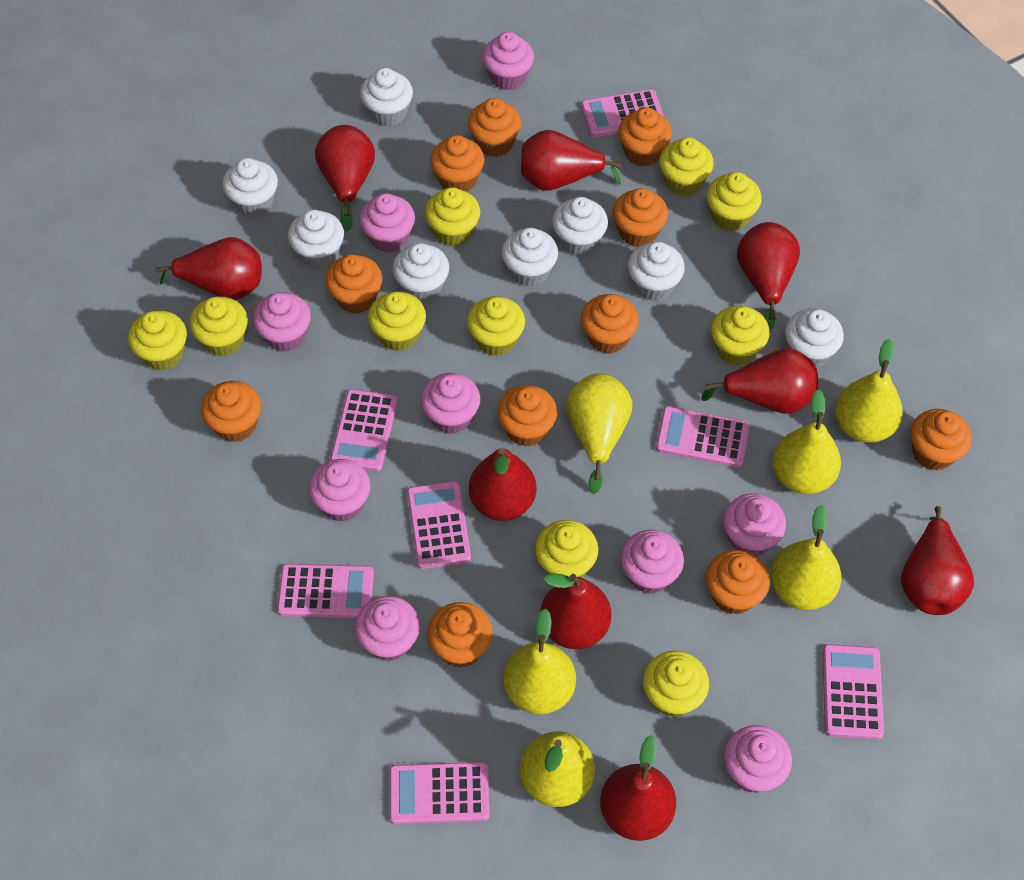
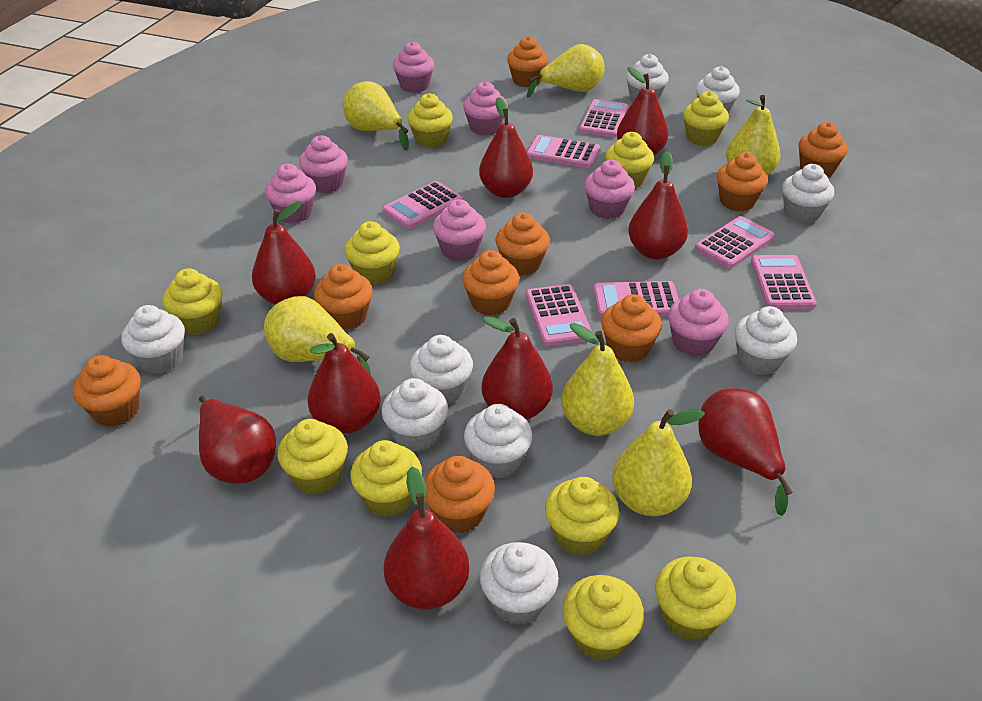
orange cupcake: [201,381,261,442] [325,254,382,314] [427,602,493,667] [430,135,484,192] [468,98,521,157] [497,385,557,446] [581,294,639,354] [613,188,668,247] [618,107,672,166] [706,550,770,615] [910,409,972,471] = 11 -> [73,355,141,427] [314,264,373,330] [425,456,495,533] [462,250,519,316] [495,213,550,276] [507,36,548,87] [601,294,662,362] [717,153,768,211] [799,122,848,178] = 9
pink cupcake: [252,292,311,352] [308,459,371,522] [355,596,420,661] [359,193,415,253] [421,373,480,434] [482,32,534,90] [620,530,684,594] [723,493,786,556] [724,725,792,793] = 9 -> [265,164,316,223] [299,135,348,193] [393,41,434,93] [433,199,486,261] [463,81,508,136] [584,160,635,219] [668,289,729,357] = 7
white cupcake: [223,158,278,217] [288,210,344,269] [360,68,413,127] [393,243,449,302] [502,227,558,287] [552,197,608,256] [628,242,685,301] [785,309,844,367] = 8 -> [122,305,185,374] [381,378,448,451] [410,335,473,405] [464,404,532,479] [480,542,559,625] [626,54,669,102] [696,66,740,114] [735,306,797,375] [782,164,834,224] = 9

